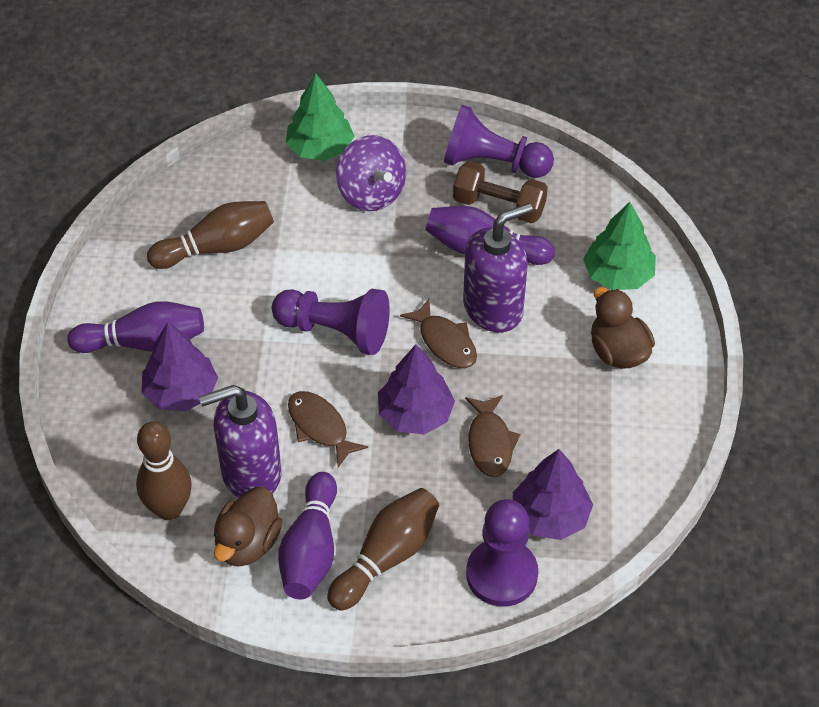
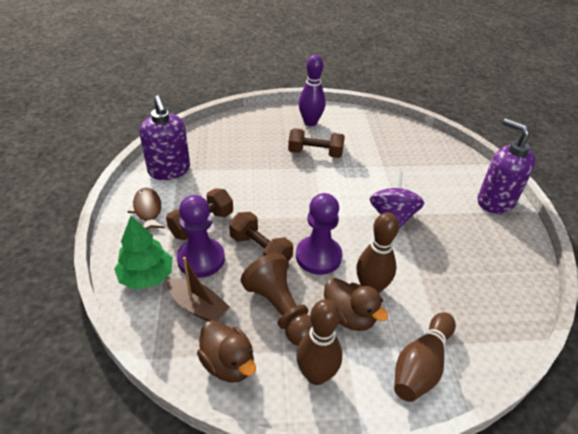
brown boat: none = 0 -> [167,257,230,321] = 1
brown dumbbell: [453,161,548,223] = 1 -> [166,188,233,240] [229,212,293,262] [288,128,345,158] = 3
brown fish: [288,391,368,468] [400,299,477,368] [465,395,520,477] = 3 -> [128,188,165,229] = 1
brown pawn: none = 0 -> [241,253,312,346] = 1
green tree: [286,73,354,161] [583,202,656,290] = 2 -> [114,216,172,290] = 1
purple bowling pin: [67,301,204,353] [278,472,337,599] [426,206,555,265] = 3 -> [299,55,326,126] = 1
purple pawn: [272,289,390,355] [444,105,554,178] [466,499,538,607] = 3 -> [177,195,225,278] [296,193,342,275] = 2
purple tree: [142,322,218,412] [378,345,455,434] [513,449,593,540] = 3 -> none = 0

